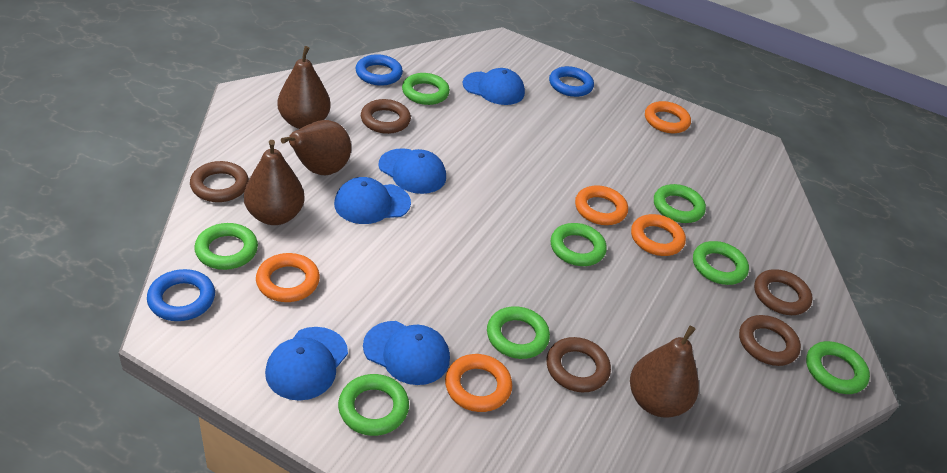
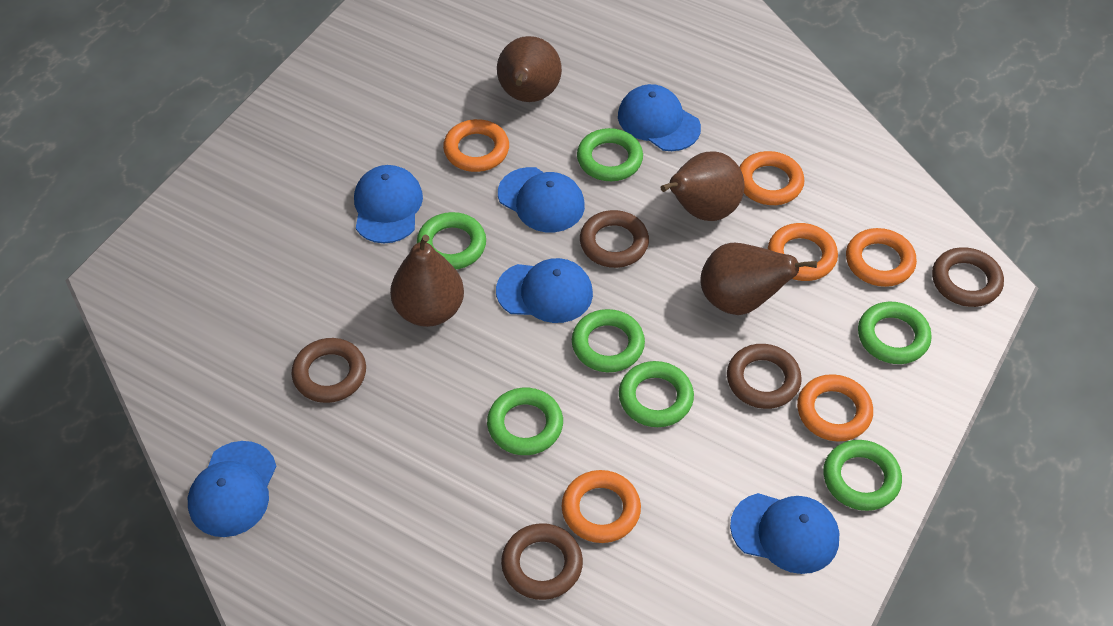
blue cap: [265,327,348,401] [334,177,411,224] [363,321,450,385] [378,148,446,194] [463,68,525,105] = 5 -> [188,441,277,537] [354,165,423,243] [496,258,593,323] [498,167,585,232] [618,84,701,151] [730,493,839,574] = 6
blue ring: [147,269,215,321] [355,54,403,86] [549,66,594,97] = 3 -> none = 0
green ring: [194,223,258,270] [338,374,409,436] [402,73,450,105] [487,306,550,359] [551,223,607,266] [654,184,706,223] [693,241,749,285] [806,341,870,394] = 8 -> [417,212,486,269] [487,388,563,455] [572,309,645,372] [577,128,643,181] [619,361,694,427] [823,440,902,511] [858,302,932,364] = 7
orange ring: [256,253,320,302] [445,354,512,412] [575,185,628,225] [631,214,686,256] [645,101,691,133] = 5 -> [443,119,509,172] [562,470,641,543] [740,151,804,205] [768,223,838,281] [797,374,873,442] [846,228,917,287] = 6

